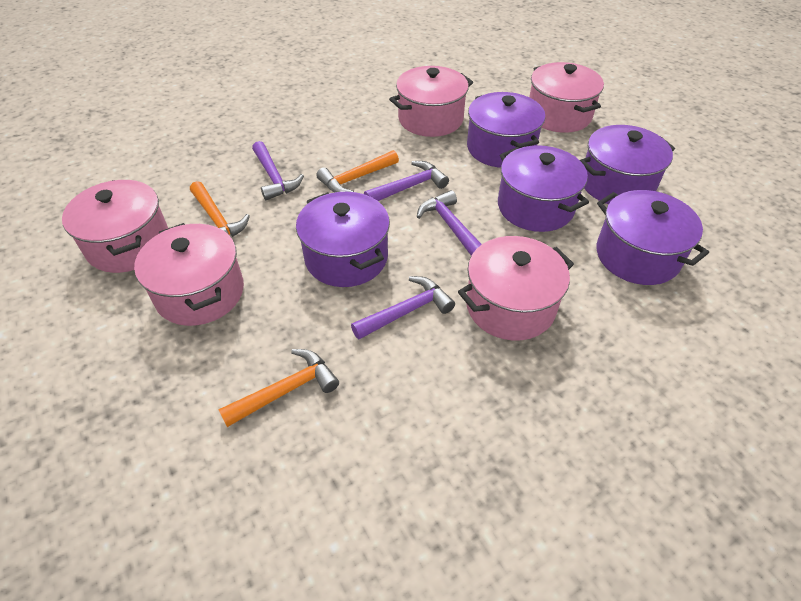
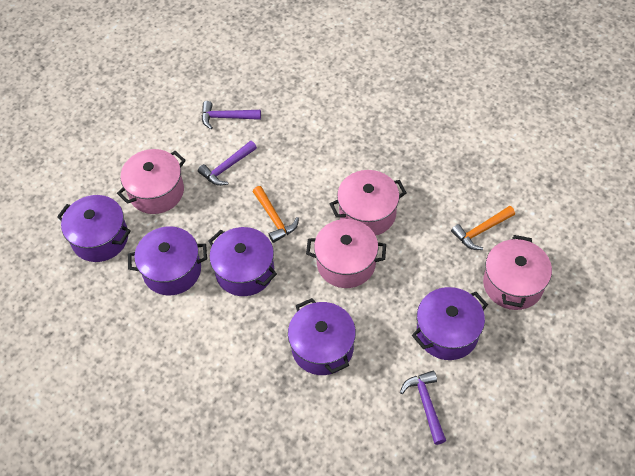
orange hammer: [190,181,250,237] [218,349,339,427] [316,150,399,193] = 3 -> [253,186,299,243] [451,206,515,250] = 2
pink pot: [62,180,168,273] [134,223,244,326] [389,66,473,137] [458,236,574,341] [529,62,604,133] = 5 -> [117,149,186,214] [306,219,386,288] [330,170,406,236] [483,235,552,310] = 4
purple hammer: [252,141,304,200] [351,276,455,339] [364,161,449,201] [417,190,482,256] = 4 -> [198,141,257,186] [202,101,261,129] [400,370,446,445] = 3

